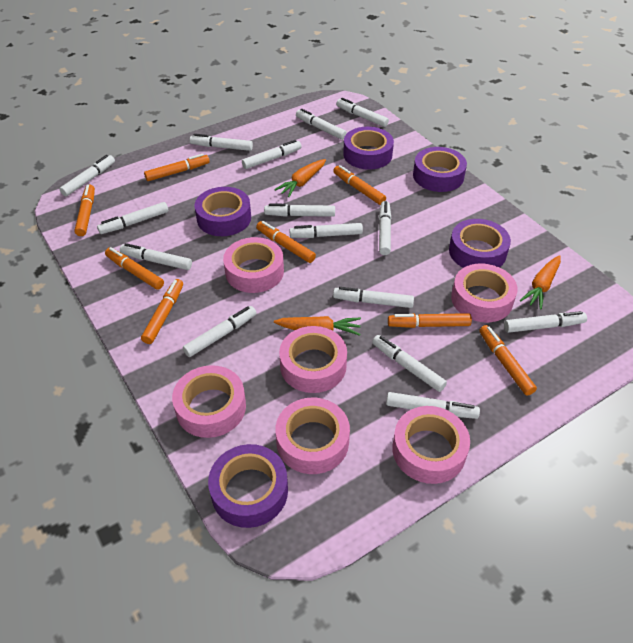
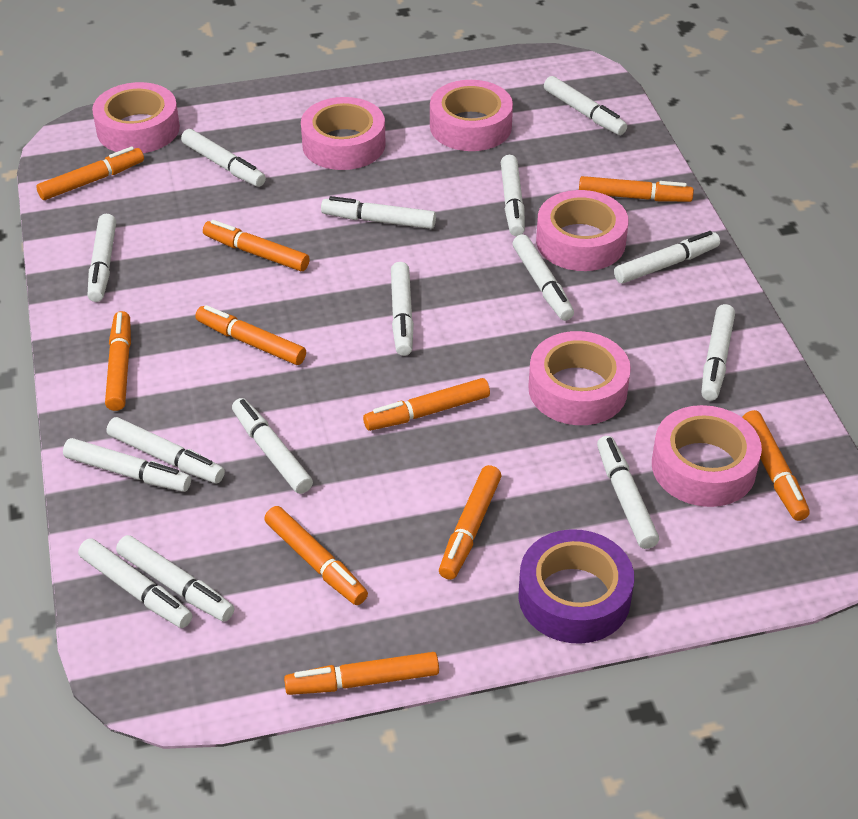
orange carrot: [274,159,326,197] [274,316,361,336] [520,255,561,310] = 3 -> none = 0
orange marker: [74,185,95,236] [105,247,164,290] [141,279,183,344] [144,154,210,181] [256,221,316,263] [334,165,386,205] [388,313,472,328] [479,325,537,396] = 8 -> [36,146,144,200] [105,311,131,411] [195,305,306,365] [203,220,310,271] [264,506,368,605] [284,652,439,695] [363,378,490,431] [439,465,501,580] [579,176,694,202] [742,410,810,521] = 10
purple tape: [195,187,251,236] [208,444,288,528] [343,126,394,170] [413,147,467,192] [449,219,511,268] = 5 -> [519,529,634,644] = 1

